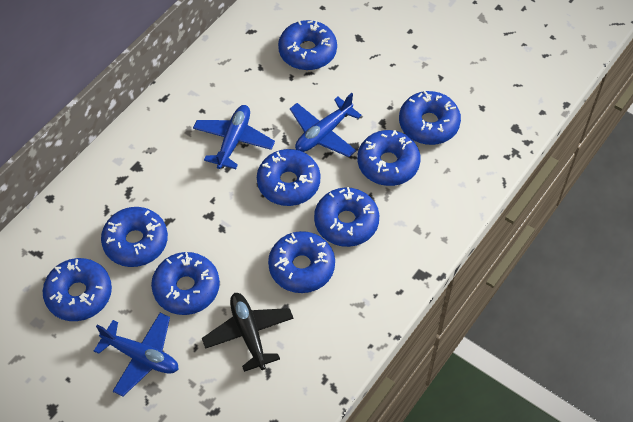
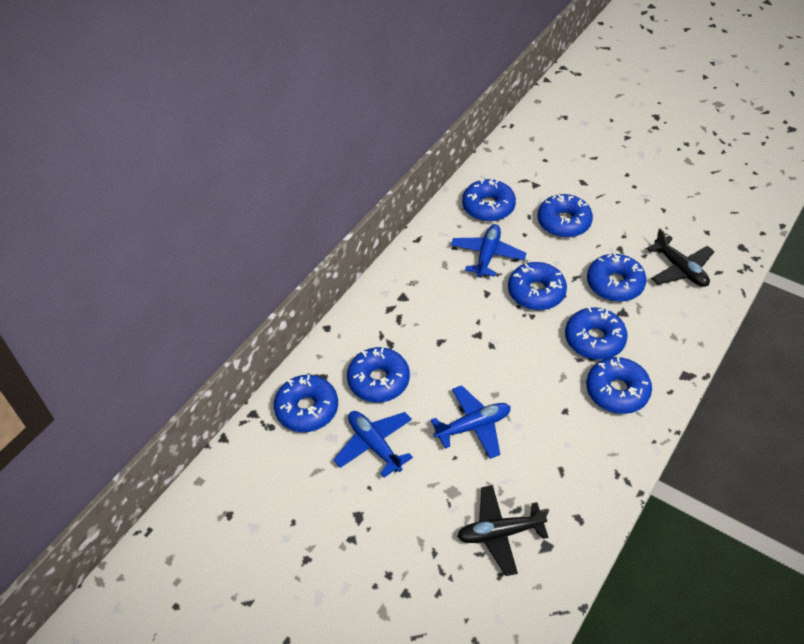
black plane: [202,293,294,372] = 1 -> [457,485,549,576] [647,228,714,287] = 2
blue donut: [43,258,112,321] [101,207,168,267] [151,252,220,315] [257,149,321,206] [268,231,335,293] [278,20,337,70] [314,187,379,247] [357,130,421,186] [399,90,461,145] = 9 -> [274,375,338,432] [347,347,410,402] [462,179,516,222] [508,262,567,310] [537,193,593,238] [565,307,628,360] [586,357,652,414] [587,252,646,302] = 8

